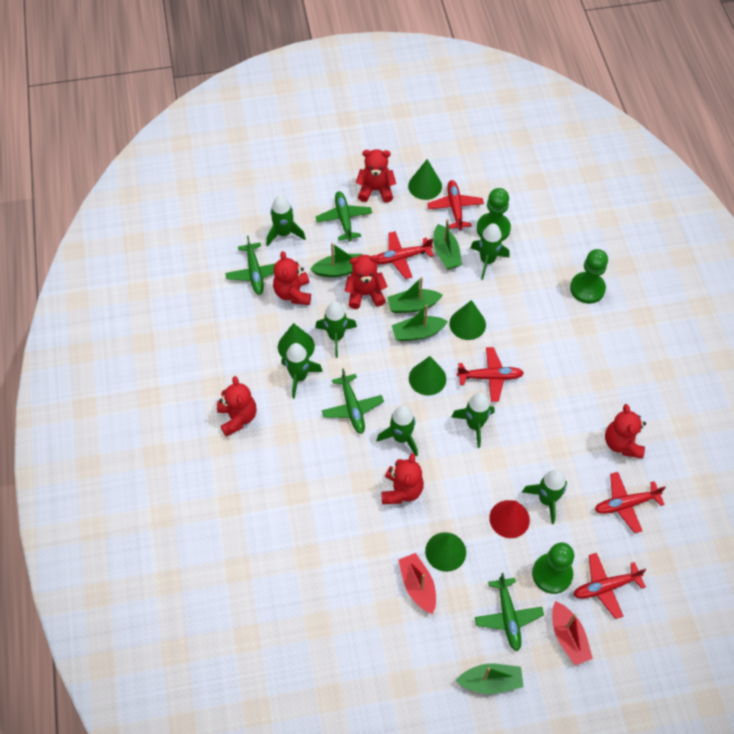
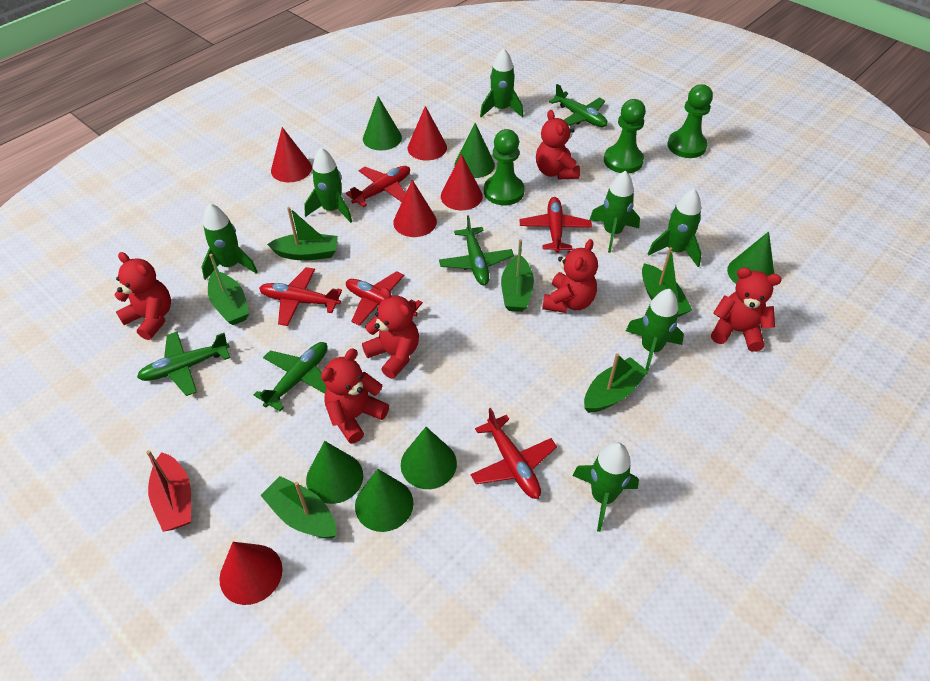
green boat: [310,243,362,277] [387,277,443,313] [392,305,448,341] [433,219,462,269] [456,664,523,694] = 5 -> [208,254,249,325] [260,476,337,538] [267,207,338,261] [501,239,534,312] [584,353,649,413] [642,247,692,317] = 6
green cone: [278,323,315,358] [408,159,442,200] [409,356,446,396] [425,532,466,572] [449,300,486,340] = 5 -> [306,441,363,504] [355,469,414,532] [363,97,402,151] [401,427,457,489] [454,123,495,178] [727,231,774,284] = 6
red boat: [398,553,436,614] [552,601,593,665] = 2 -> [146,450,191,532] = 1
red cone: [489,500,530,538] = 1 -> [219,542,283,605] [271,127,312,182] [393,180,437,237] [408,106,447,160] [441,154,483,210] = 5

